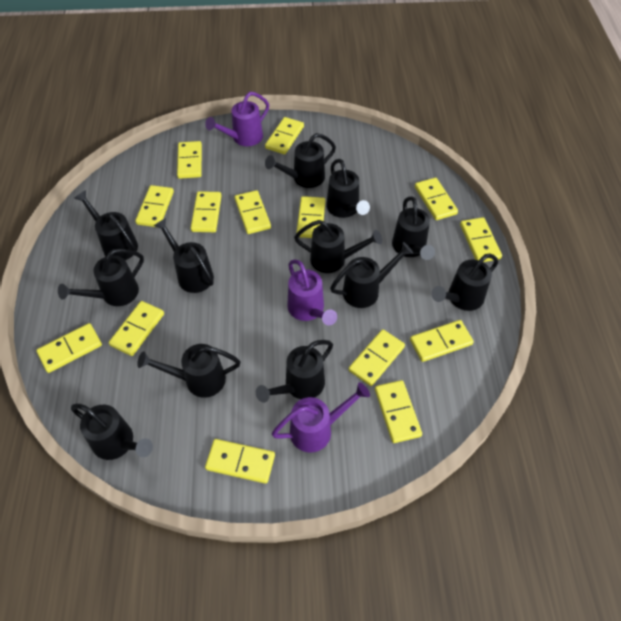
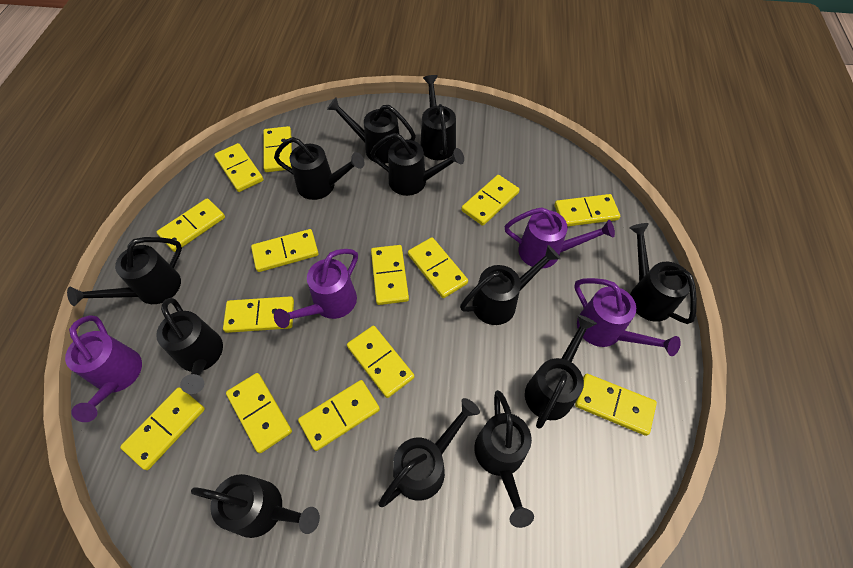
purple watering can: [205,92,269,146] [272,382,370,453] [287,259,337,325] = 3 -> [65,315,142,422] [274,249,358,328] [505,207,615,269] [574,278,681,356] = 4

